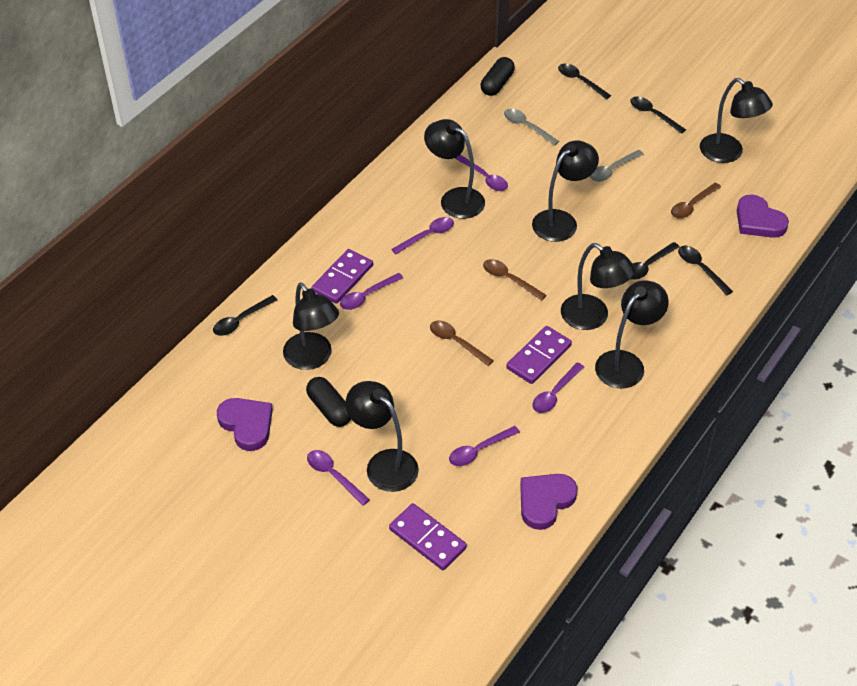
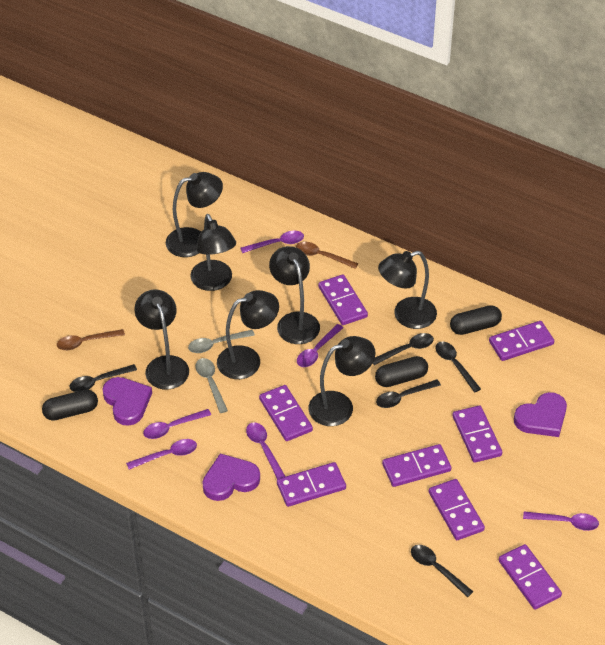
black capsule: [306,377,351,427] [481,57,515,96] = 2 -> [42,390,98,421] [375,356,428,387] [450,305,502,335] = 3
brown spoon: [430,320,494,366] [483,259,547,301] [671,183,721,219] = 3 -> [57,329,125,350] [296,242,358,269] = 2
purple domino: [312,249,373,304] [389,503,467,570] [506,326,572,384] = 3 -> [259,385,313,441] [277,462,346,507] [318,274,368,325] [382,444,451,487] [429,479,485,540] [452,405,502,463] [489,321,554,361] [499,544,562,609] = 8

